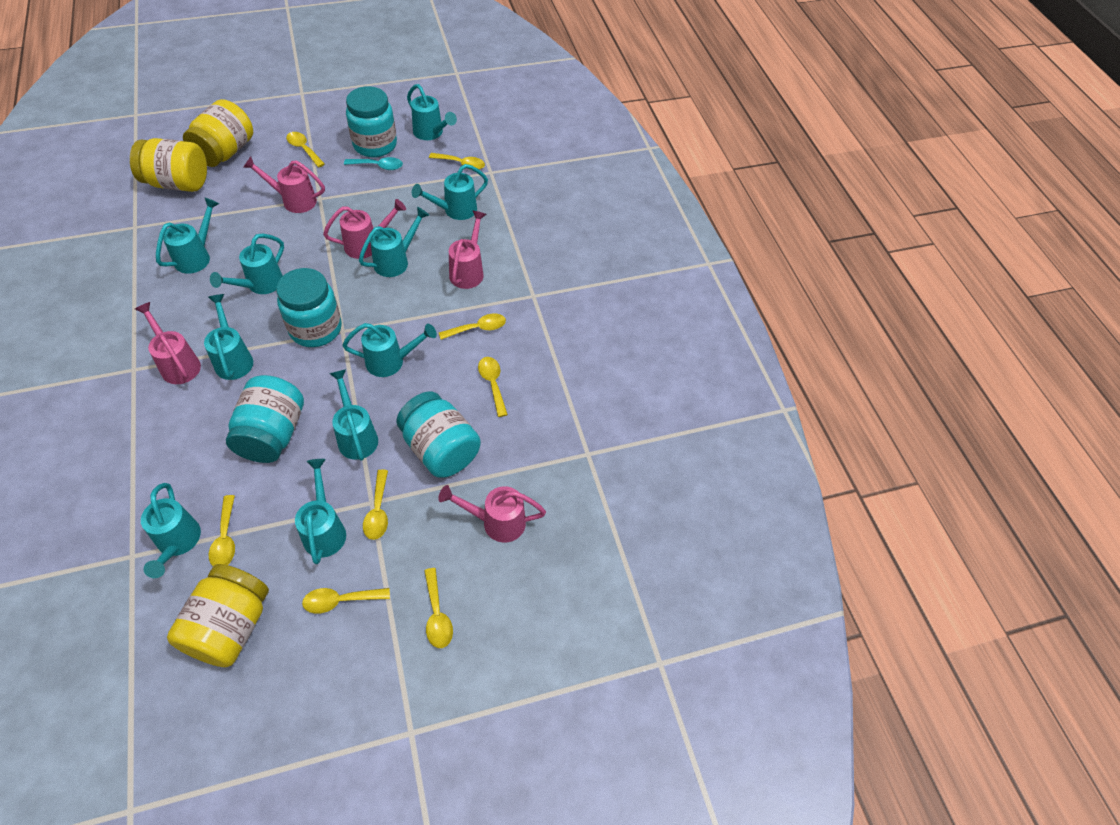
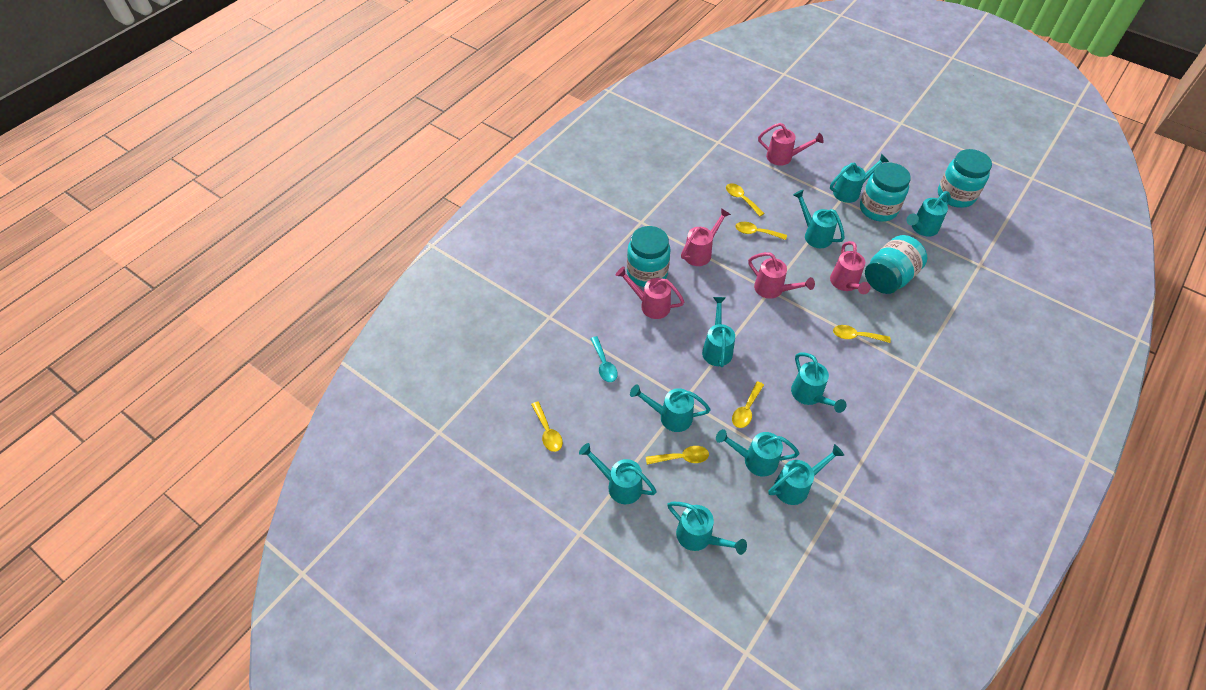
yellow jar: [130,138,207,192] [167,564,269,667] [183,99,253,167] = 3 -> none = 0
yellow spoon: [209,495,235,566] [286,132,325,167] [302,588,390,614] [363,470,388,540] [424,568,453,648] [429,153,485,170] [439,313,506,340] [478,357,508,417] = 8 -> [531,401,563,452] [646,446,709,465] [726,183,764,216] [732,381,764,428] [735,222,787,240] [833,325,891,343] = 6

